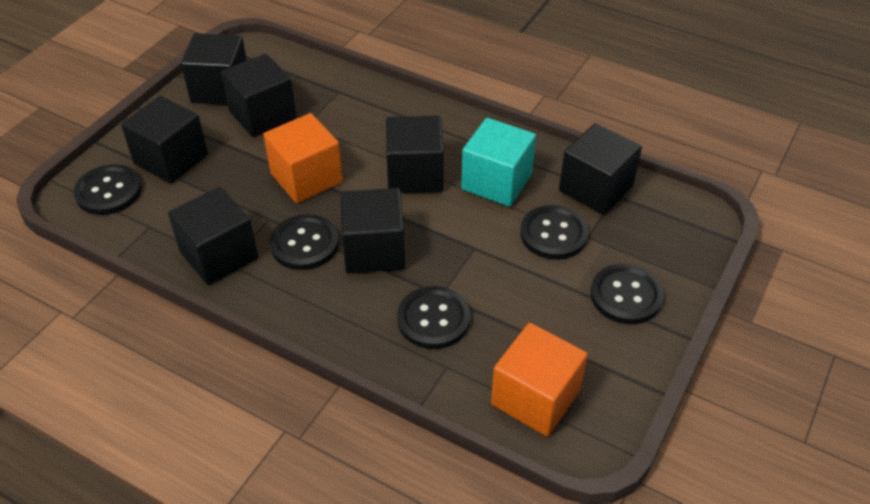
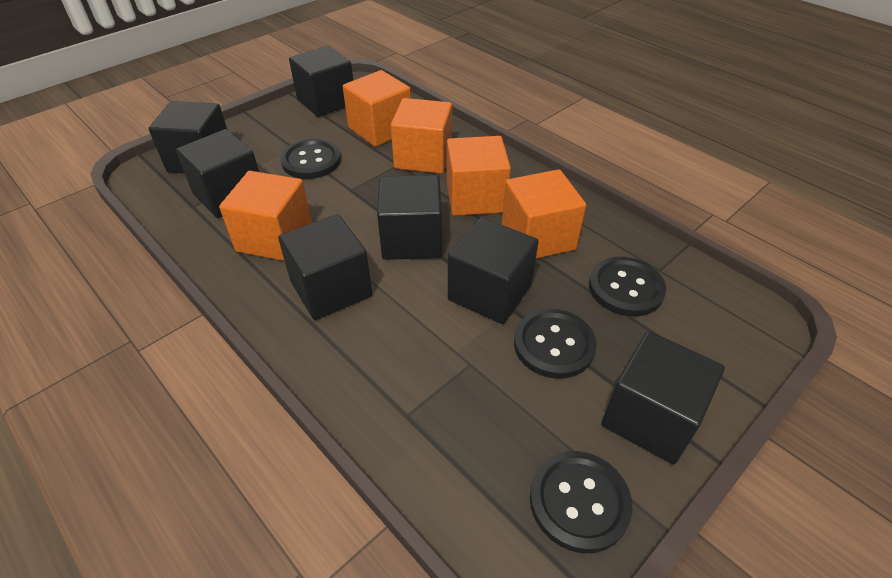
black button: [74,164,142,215] [270,214,339,270] [397,286,470,349] [520,205,588,260] [590,264,664,324] = 5 -> [280,139,341,179] [514,309,597,379] [530,451,633,553] [589,257,666,316] = 4
orange cube: [263,113,343,203] [491,323,588,436] = 2 -> [219,171,312,261] [343,70,411,147] [391,98,452,174] [447,136,511,216] [502,169,586,259] = 5
turquoise cube: [461,118,536,207] = 1 -> none = 0

